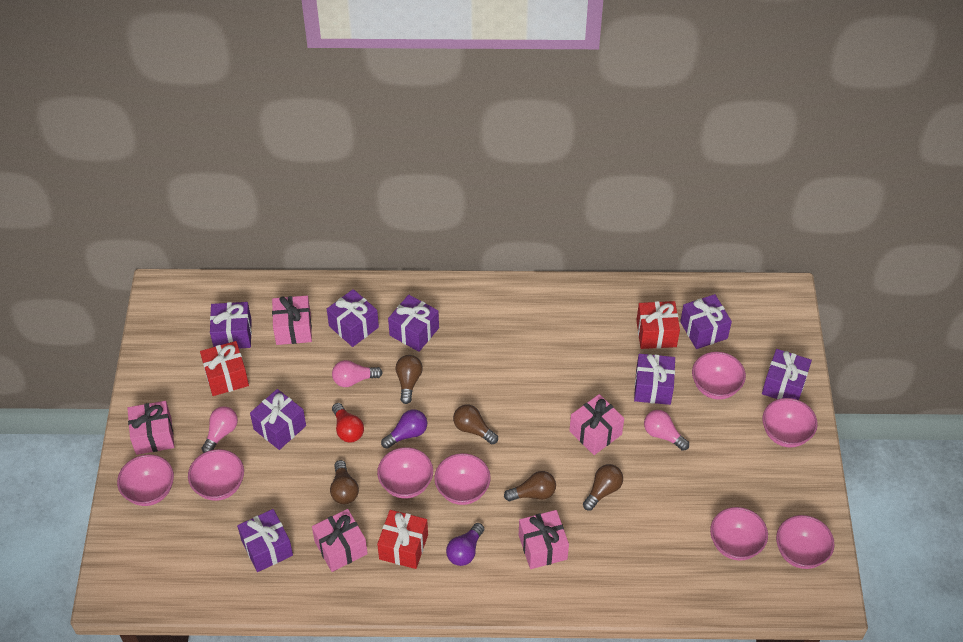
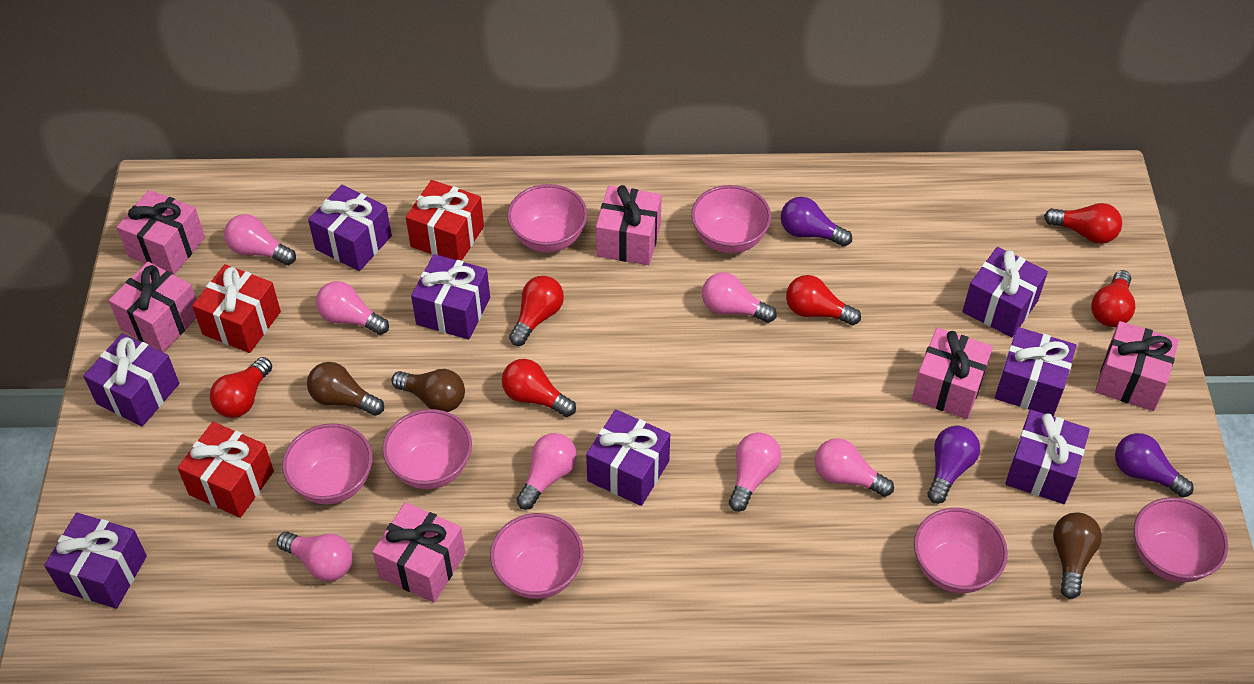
brown light bulb: [330,460,359,504] [395,355,423,404] [453,404,498,444] [504,471,556,501] [583,464,623,510] = 5 -> [307,362,384,416] [391,369,465,412] [1053,512,1102,599] = 3
pink bowl: [117,454,174,506] [188,449,244,501] [377,447,433,499] [434,453,491,505] [692,352,746,400] [710,507,768,560] [762,398,818,447] [776,515,834,569] = 8 -> [282,423,372,504] [383,409,472,489] [490,513,583,599] [507,184,587,252] [691,185,771,253] [914,508,1008,593] [1134,497,1228,582] = 7
pink gift: [127,401,174,455] [272,296,312,345] [312,509,368,572] [519,510,569,569] [569,394,624,455] = 5 -> [109,262,197,352] [117,190,205,275] [372,502,465,602] [596,185,662,265] [912,328,993,419] [1095,321,1179,411] = 6
pink light bulb: [202,406,238,453] [332,360,383,387] [644,410,689,451] = 3 -> [224,214,296,265] [277,532,353,581] [316,281,389,335] [516,433,577,510] [702,272,777,323] [729,432,781,512] [815,438,894,497] = 7
purple light bulb: [381,409,427,449] [446,523,484,566] = 2 -> [781,197,852,247] [928,426,980,504] [1115,433,1194,497] = 3
red light bulb: [332,403,364,442] = 1 -> [210,357,272,418] [502,359,576,417] [509,276,564,346] [786,275,861,325] [1044,203,1122,244] [1091,270,1135,327] = 6

